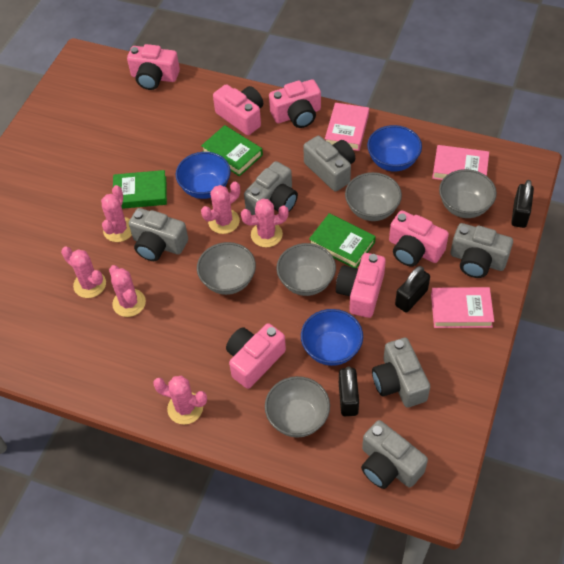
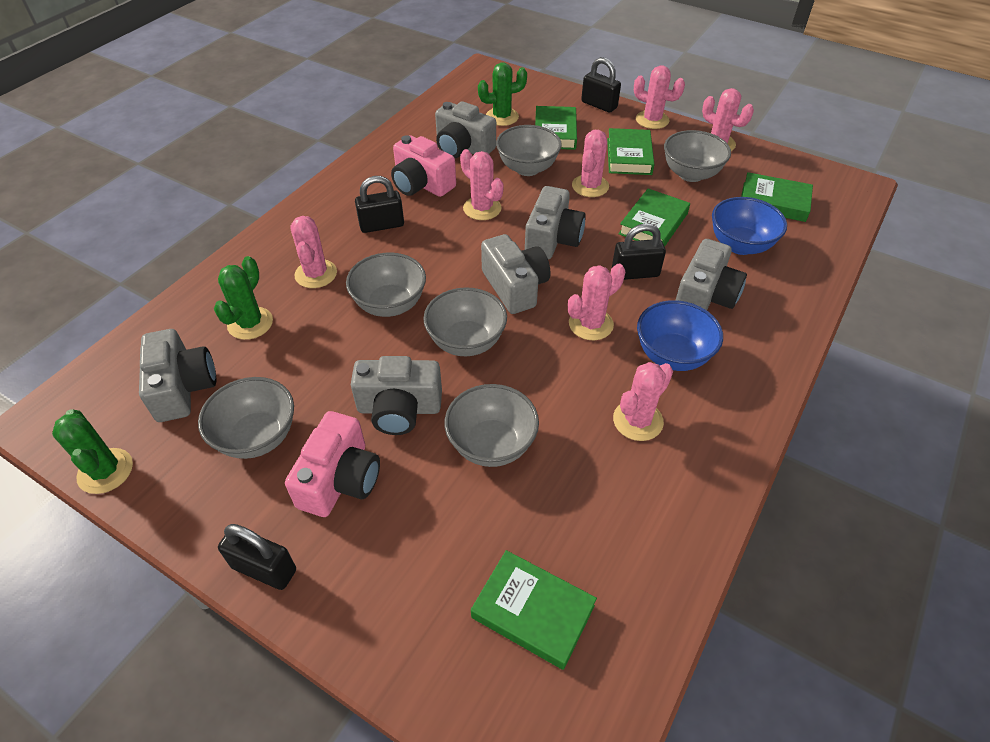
black padlock: [339,366,359,416] [395,266,430,312] [511,180,534,228] = 3 -> [218,524,296,590] [355,176,404,233] [581,57,621,113] [612,223,666,280] = 4
blue bowl: [176,152,231,199] [301,309,363,366] [367,125,422,171] = 3 -> [637,300,723,371] [712,197,787,255] = 2
green book: [113,170,167,209] [201,125,263,176] [309,213,376,268] = 3 -> [471,550,597,670] [535,106,577,150] [607,128,654,175] [618,188,690,247] [741,172,813,222] = 5
green cactus: none = 0 -> [52,409,133,494] [214,256,273,340] [478,62,527,126] = 3
grey bowl: [197,242,256,295] [265,376,330,438] [276,243,336,296] [345,172,402,221] [439,169,497,218] = 5 -> [198,377,294,459] [346,253,426,317] [423,287,507,356] [445,384,539,467] [496,125,562,176] [664,130,731,182] = 6
pink book: [325,103,369,151] [431,287,494,328] [432,145,489,180] = 3 -> none = 0
pink cactus: [61,246,106,298] [101,185,132,242] [109,265,146,317] [153,375,207,425] [201,182,240,234] [241,199,289,247] = 6 -> [290,216,337,288] [460,149,504,220] [568,264,625,340] [572,130,609,197] [613,362,673,441] [634,65,685,129] [702,88,754,151] = 7
pink camera: [127,44,180,90] [213,84,263,135] [226,323,286,389] [269,79,321,128] [336,253,386,318] [389,210,449,266] = 6 -> [285,411,380,517] [391,135,456,197] = 2

